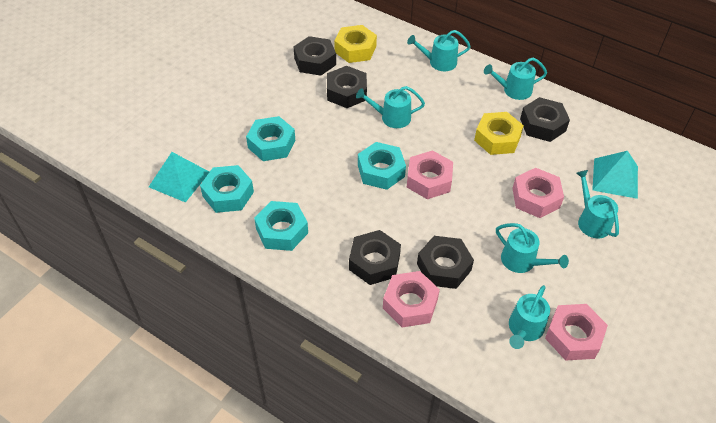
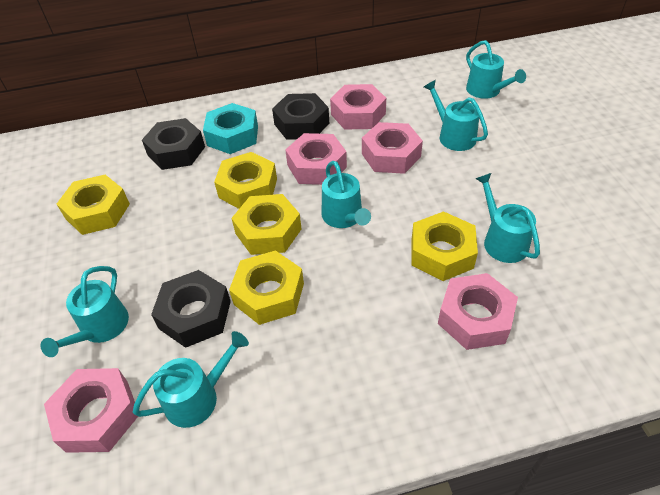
black nut: [293,36,336,76] [327,66,367,108] [349,230,401,285] [417,236,474,289] [520,97,570,142] = 5 -> [142,118,205,170] [151,270,231,348] [272,93,329,140] = 3
pink nut: [383,271,440,328] [407,150,453,199] [512,168,564,218] [545,304,608,361] = 4 -> [44,368,138,453] [285,133,347,185] [330,84,386,130] [362,122,423,174] [438,273,518,350] = 5
turquoise nut: [200,165,254,213] [246,116,295,161] [254,201,308,251] [358,142,406,190] = 4 -> [203,103,258,154] = 1
turquoise pyramid: [149,152,209,203] [592,151,638,199] = 2 -> none = 0
yellow nut: [334,25,377,63] [474,112,524,155] = 2 -> [57,175,130,235] [214,152,277,209] [229,250,304,325] [231,194,302,255] [411,211,478,281] = 5

